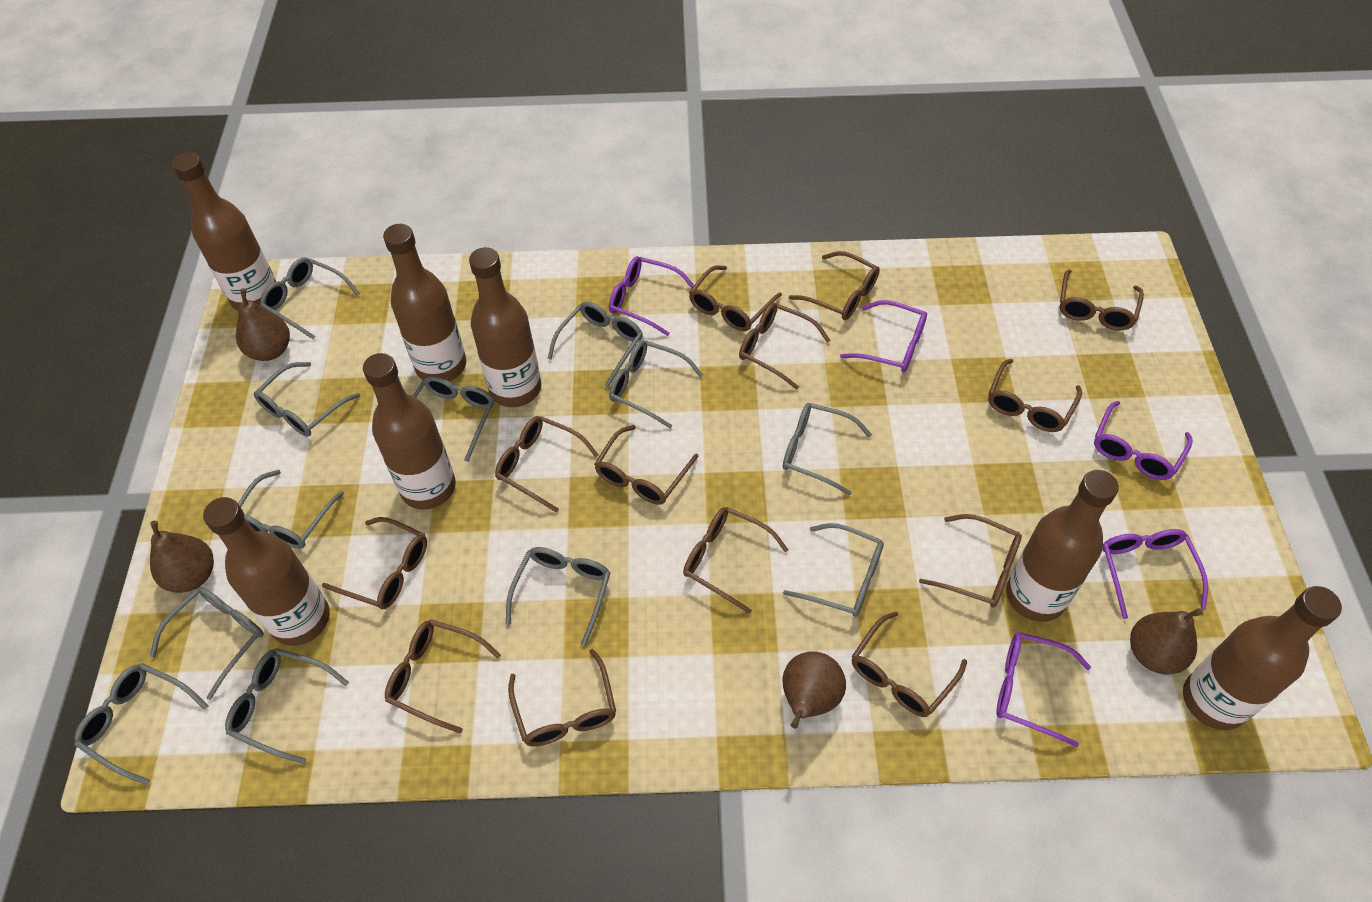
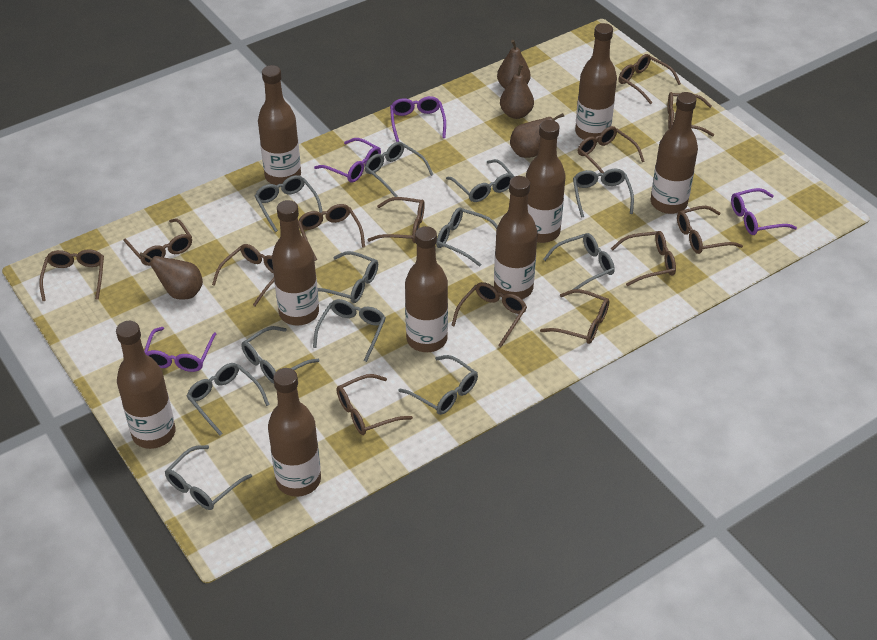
brown bottle: [172,152,276,311] [203,497,330,646] [363,353,456,509] [383,224,466,381] [469,247,541,407] [1006,470,1119,622] [1183,586,1342,730] = 7 -> [116,321,176,449] [258,65,301,186] [268,368,321,497] [272,200,319,325] [405,226,448,352] [494,176,538,299] [526,120,566,243] [575,23,617,142] [651,92,698,214] = 9
purple glasses: [609,256,694,336] [840,300,927,373] [996,632,1091,747] [1094,401,1193,480] [1102,529,1208,619] = 5 -> [144,327,216,372] [314,138,381,183] [390,96,446,142] [731,188,797,235] = 4

